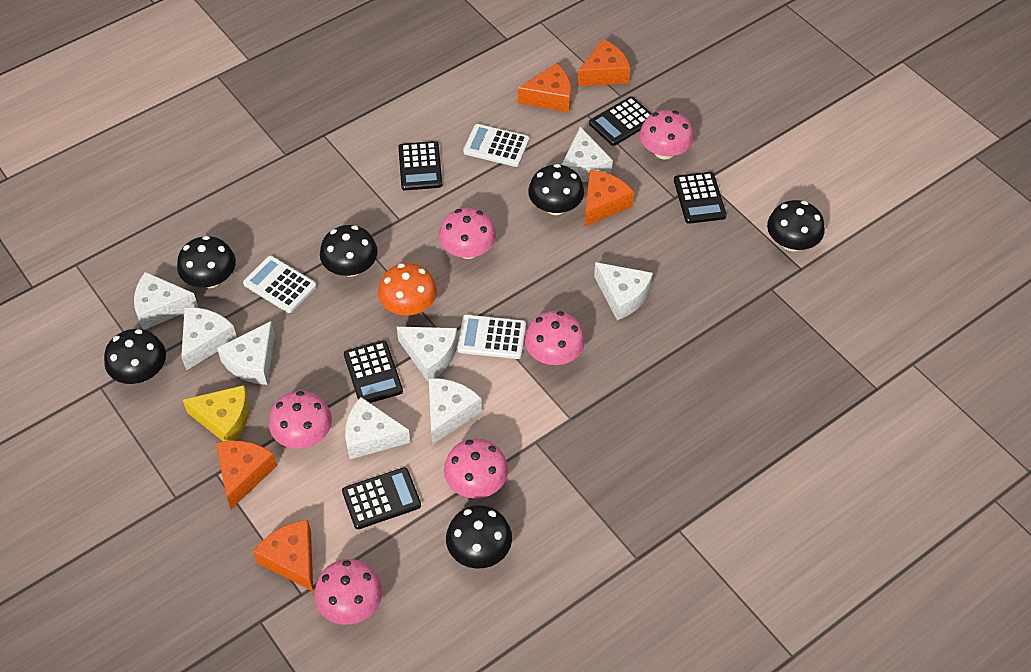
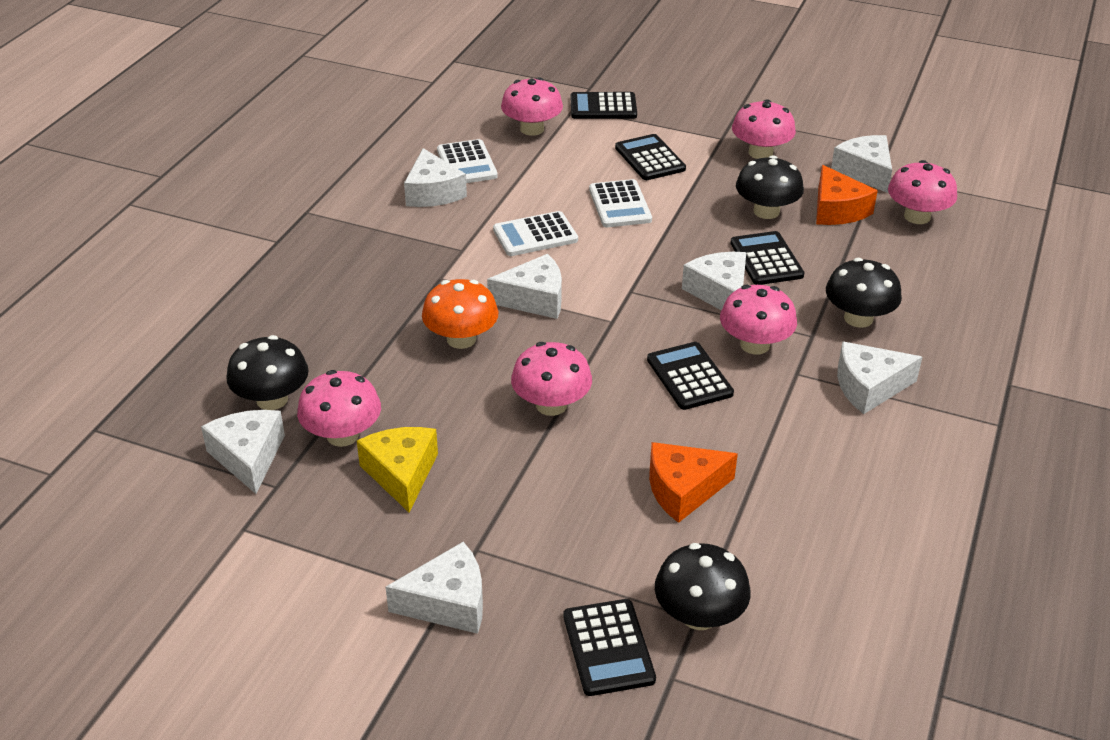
black mushroom: [104,329,166,384] [177,236,236,288] [320,225,378,277] [446,505,512,569] [528,164,584,215] [767,200,825,251] = 6 -> [226,335,309,410] [655,543,751,630] [736,155,804,219] [826,258,902,328] = 4
orange cheese: [216,441,277,509] [253,520,313,591] [518,63,571,112] [577,39,630,86] [584,170,634,227] = 5 -> [649,442,738,523] [816,165,878,225] = 2
white cheese: [134,272,198,330] [181,307,237,371] [217,321,275,385] [345,397,410,459] [396,326,458,383] [429,378,482,445] [561,127,613,182] [594,262,653,320] = 8 -> [201,410,285,494] [386,542,483,634] [404,148,467,207] [487,254,562,319] [682,252,746,311] [831,135,892,193] [837,342,922,414] = 7

